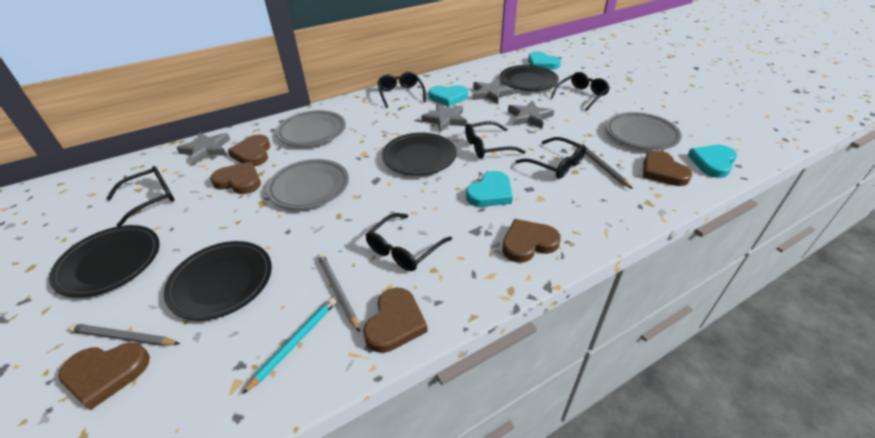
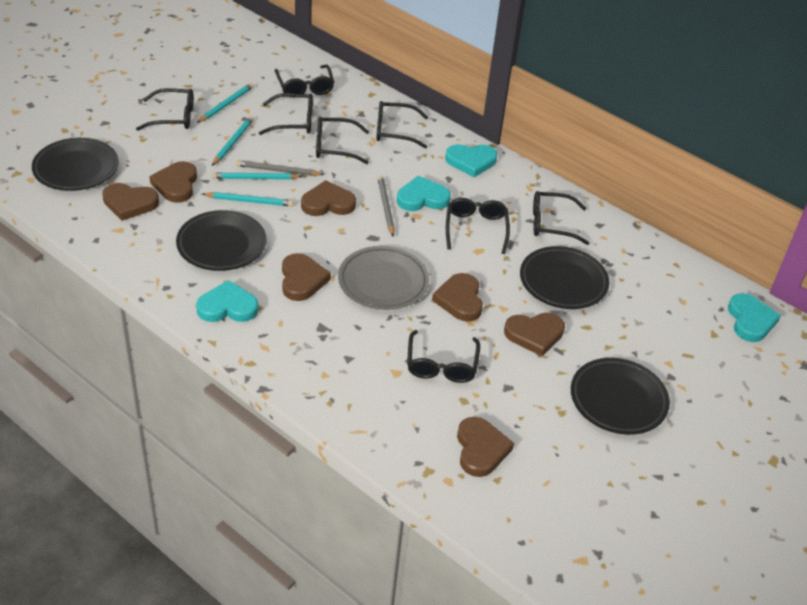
black glasses: [106,166,174,226] [366,213,452,271] [377,72,426,108] [465,121,525,158] [515,137,586,179] [550,72,610,111] = 6 -> [136,88,194,131] [259,93,313,135] [274,65,334,97] [316,117,369,164] [376,101,428,149] [407,330,480,383] [446,198,510,254] [533,191,589,245] = 8
brown heart: [58,342,150,411] [210,162,261,194] [228,134,270,166] [363,288,428,353] [502,219,561,263] [643,150,692,186] = 6 -> [102,183,159,221] [149,161,197,203] [282,253,331,301] [301,180,356,216] [432,273,483,322] [457,417,514,477] [504,313,565,356] = 7
grey pencil: [69,324,180,346] [317,253,360,332] [578,142,633,189] = 3 -> [236,160,325,176] [378,175,394,236] = 2
grey plate: [267,159,349,209] [276,110,346,146] [606,112,682,150] = 3 -> [338,246,429,310] = 1
grey star: [177,132,230,165] [421,104,467,132] [473,79,513,104] [508,100,554,129] = 4 -> none = 0
turquoise pencil: [242,298,336,394] = 1 -> [197,83,254,123] [202,192,294,207] [212,116,254,166] [212,172,303,180] = 4

